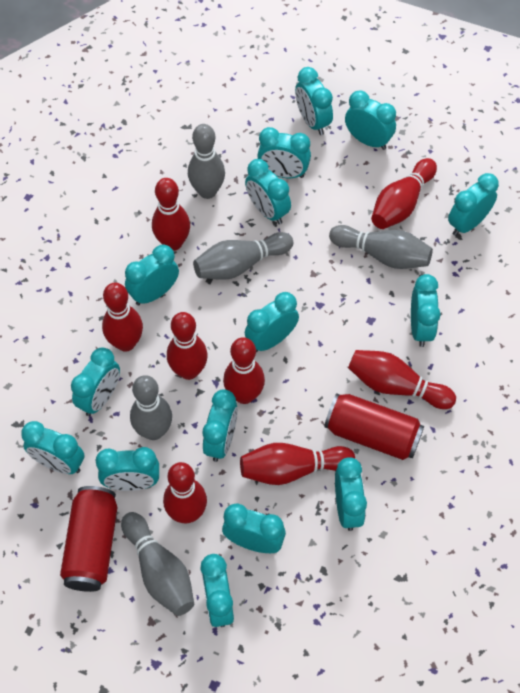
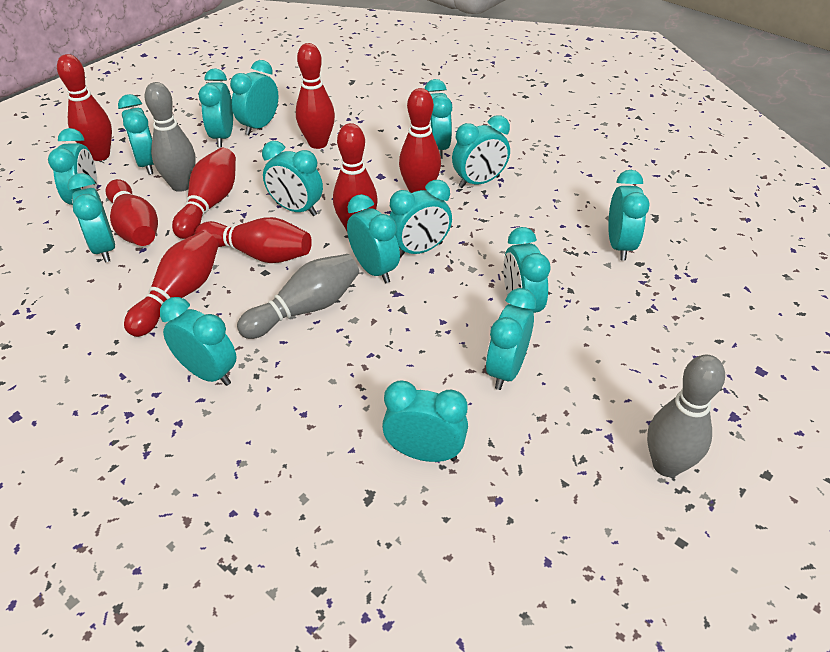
grey bowling pin: [121,512,194,616] [130,375,172,440] [188,124,225,199] [193,232,293,280] [329,225,433,269] = 5 -> [144,82,196,192] [237,254,359,339] [647,355,725,477] = 3
red can: [60,486,118,592] [324,394,424,460] = 2 -> none = 0

